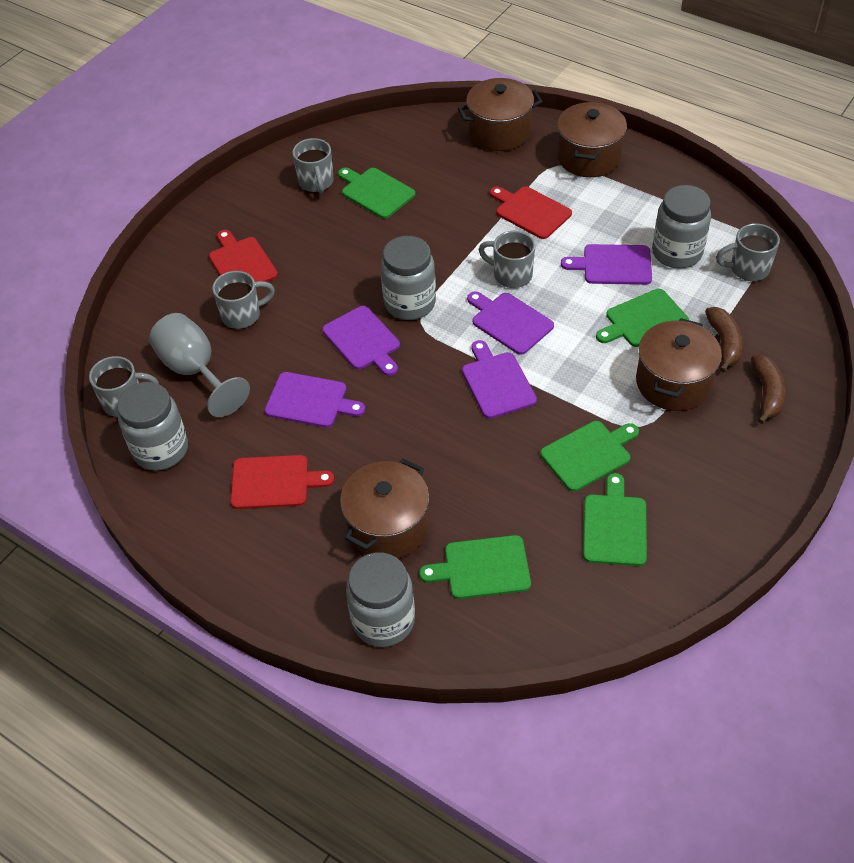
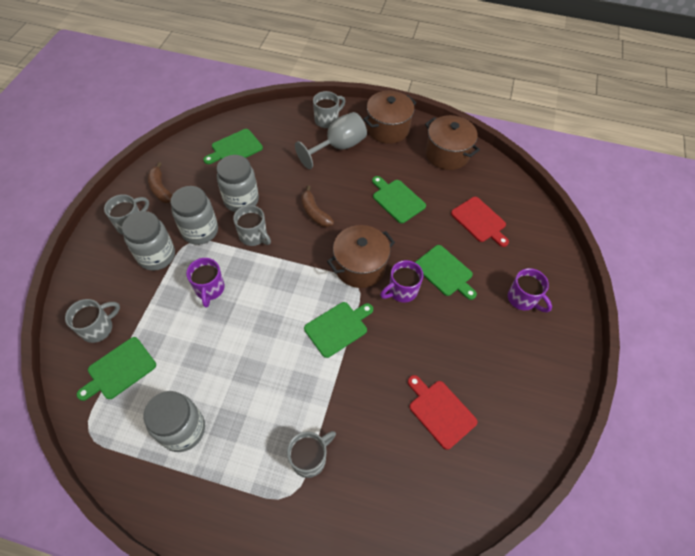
brown pot: [340,459,429,559] [458,78,543,151] [557,102,627,177] [636,318,722,411] = 4 -> [327,225,395,288] [363,91,417,144] [425,115,480,170] = 3
purple cutting board: [265,372,365,428] [322,306,400,376] [462,340,537,419] [467,291,554,355] [561,244,652,285] = 5 -> none = 0
purple mug: none = 0 -> [186,258,225,308] [380,260,423,302] [508,268,552,312] = 3
red cutting board: [209,230,278,282] [230,455,334,509] [490,186,572,239] = 3 -> [408,375,477,450] [451,197,509,247] = 2

